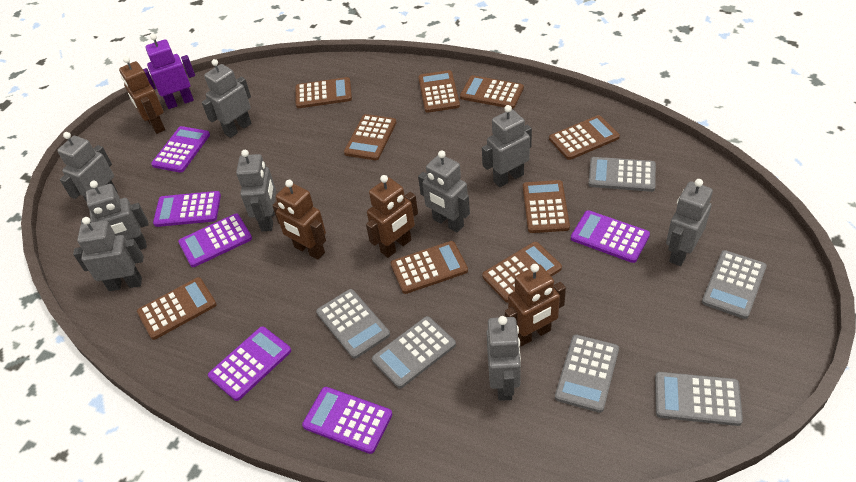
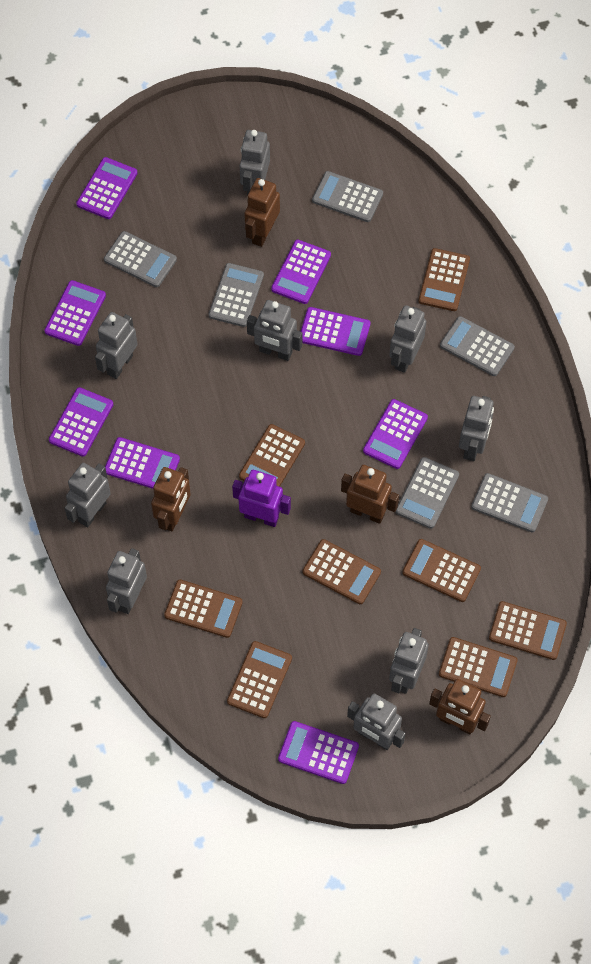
brown calculator: [137,277,217,340] [295,77,352,108] [344,114,397,160] [391,241,468,294] [418,70,460,113] [460,75,524,109] [482,242,562,303] [523,180,570,233] [549,115,620,160] = 9 -> [164,580,243,638] [227,641,292,718] [239,424,305,487] [302,539,381,604] [402,539,481,602] [418,248,470,311] [439,637,518,697] [489,601,567,660] = 8
purple calculator: [151,126,210,173] [153,191,221,227] [178,214,252,267] [208,326,291,401] [302,387,392,454] [571,210,650,263] = 6 -> [44,280,106,346] [49,387,113,457] [76,157,138,219] [105,437,180,489] [271,240,331,304] [278,721,359,784] [300,307,370,356] [363,399,428,469] = 8

